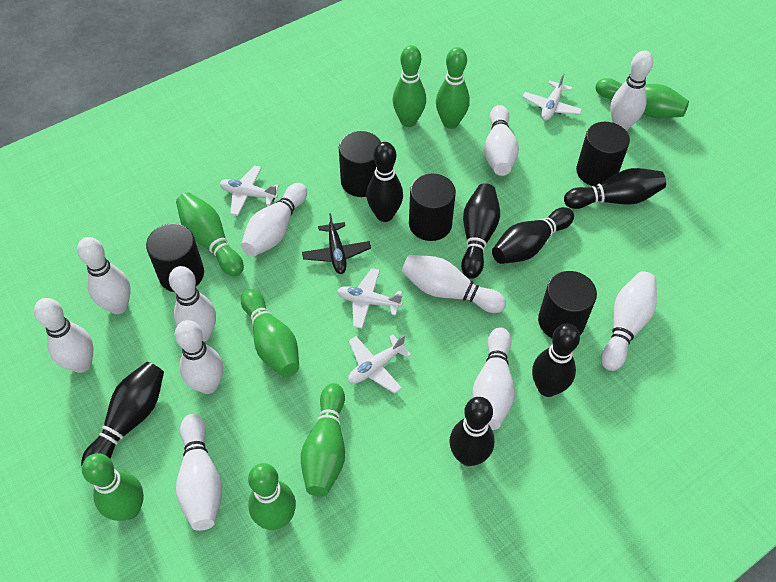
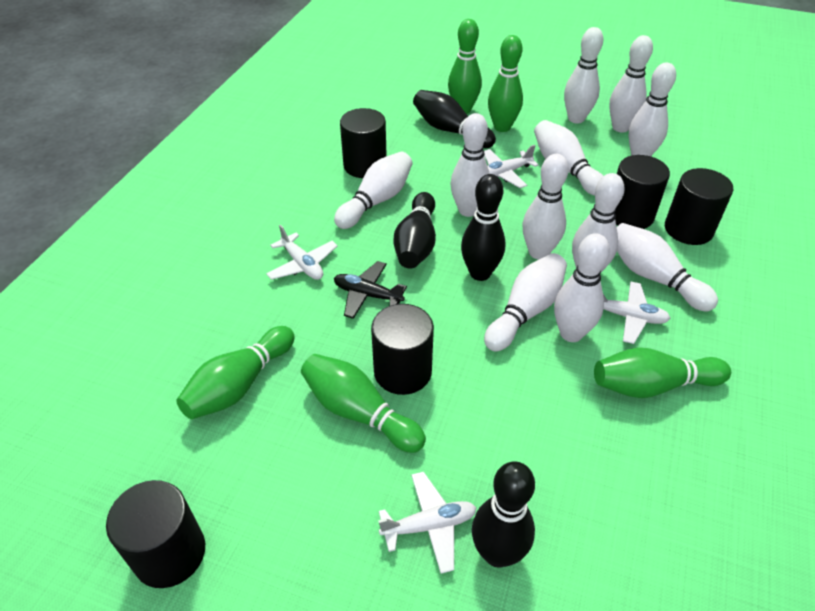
black bowling pin: [81,362,164,466] [366,142,403,222] [449,397,495,466] [461,183,500,279] [492,207,574,264] [532,324,580,397] [564,168,666,209] = 7 -> [394,192,436,269] [413,90,496,148] [461,174,505,281] [472,461,535,568] = 4
green bowling pin: [82,453,144,521] [176,192,244,276] [241,289,299,377] [248,463,296,530] [301,383,345,497] [393,45,426,127] [436,47,470,129] [596,78,689,118] = 8 -> [176,326,295,419] [301,354,426,453] [448,19,482,114] [488,35,523,132] [594,347,731,398] = 5

